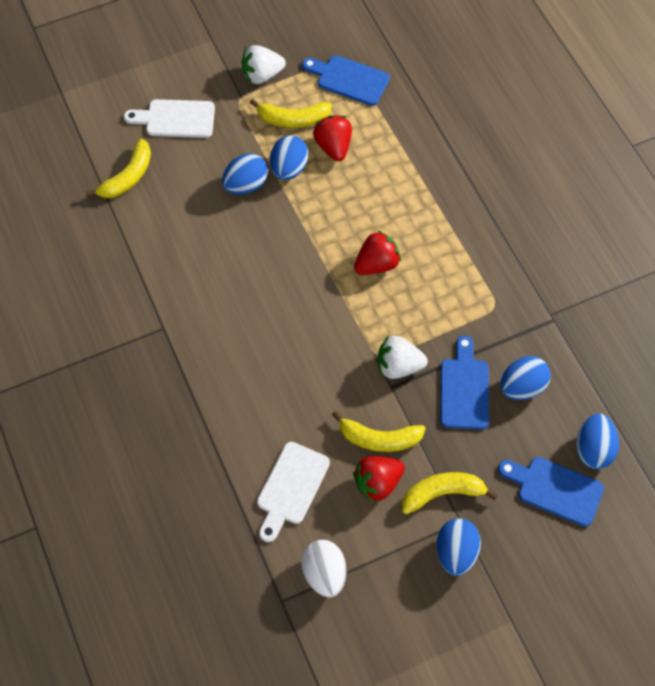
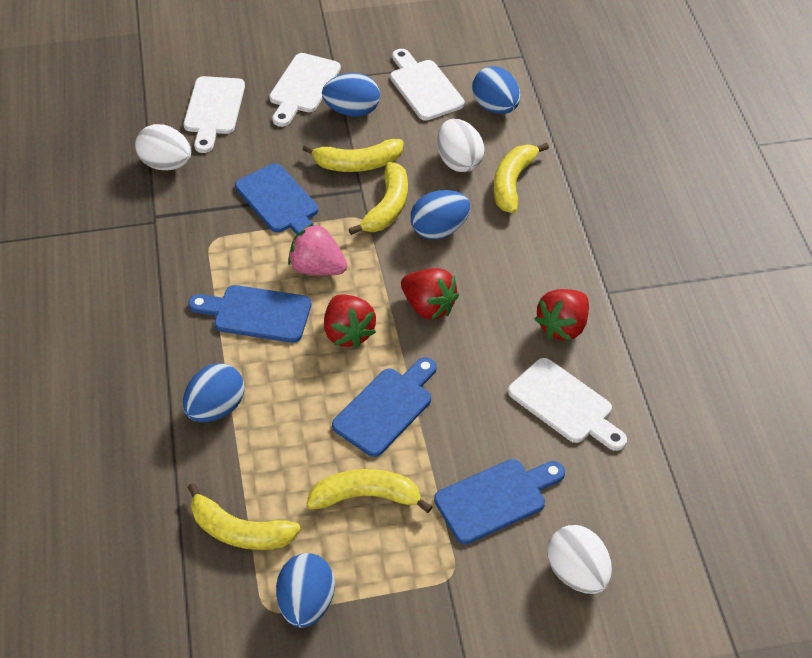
blue cutting board: [302,55,390,106] [440,335,489,430] [498,457,604,527] = 3 -> [188,285,311,343] [235,163,318,235] [332,357,437,457] [434,459,565,544] = 4
pink strawberry: none = 0 -> [288,223,347,275] = 1
white cutting board: [124,99,215,138] [257,442,330,542] = 2 -> [184,76,245,153] [269,53,341,127] [390,49,465,121] [508,358,627,451] = 4
white egg: [301,540,347,598] = 1 -> [135,124,191,170] [437,119,485,172] [547,525,612,594] = 3
white strawberry: [242,45,286,84] [377,336,428,379] = 2 -> none = 0
yellow banana: [86,139,151,198] [249,99,332,128] [332,411,426,452] [402,472,497,514] = 4 -> [187,483,301,550] [302,139,403,172] [306,469,432,513] [349,162,408,235] [494,142,549,213] = 5

